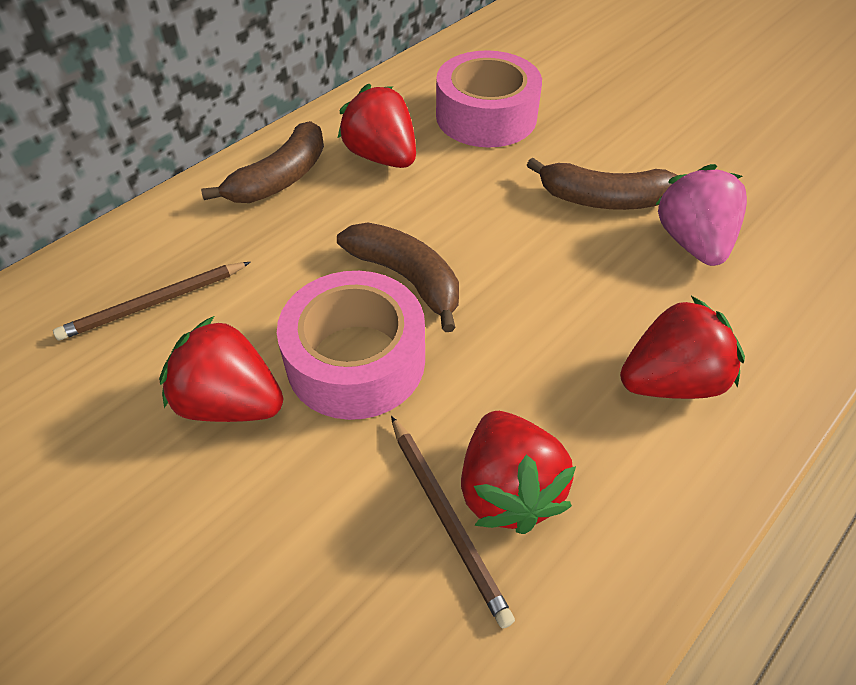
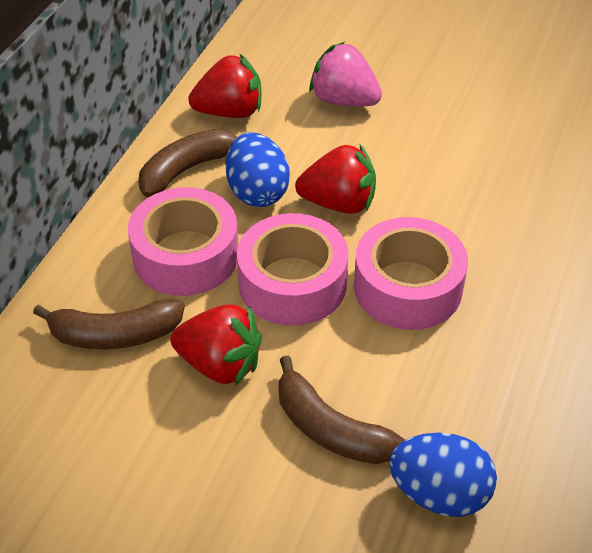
blue egg: none = 0 -> [226,132,290,207] [389,433,497,517] = 2
brown pencil: [53,262,250,340] [391,416,515,629] = 2 -> none = 0
pink tape: [277,271,425,420] [436,50,542,148] = 2 -> [128,187,238,296] [237,213,348,326] [354,217,468,330] = 3
red strawberry: [159,316,283,422] [338,84,416,168] [461,411,576,534] [620,296,745,399] = 4 -> [170,304,262,386] [188,54,261,118] [295,144,376,214] = 3

